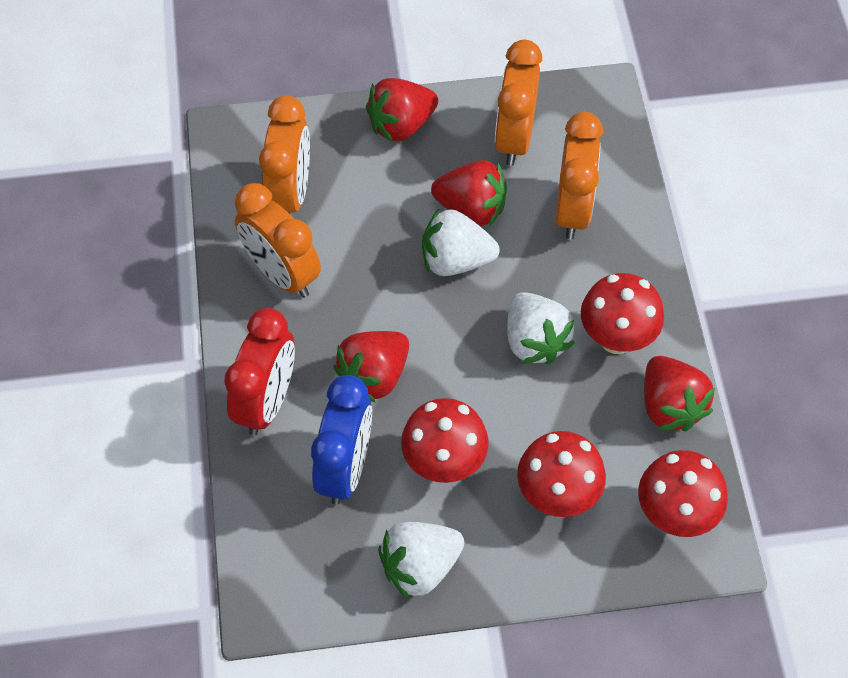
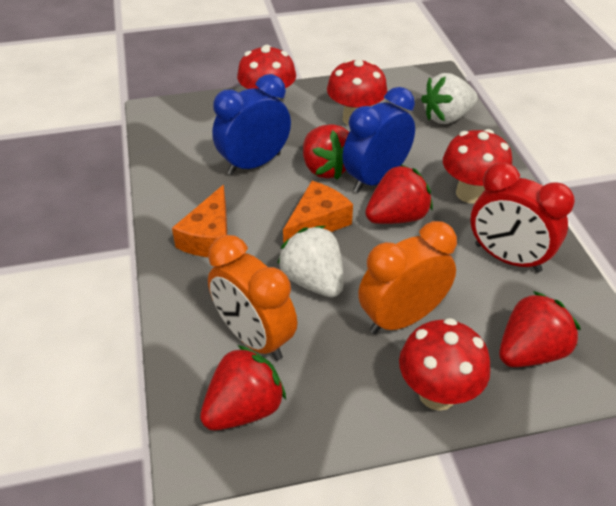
blue clock: [311,375,372,504] = 1 -> [212,74,291,175] [342,87,415,193] = 2
orange cheese: none = 0 -> [172,185,227,257] [283,181,353,243] = 2
orange clock: [235,183,321,298] [259,95,310,214] [495,40,542,166] [556,112,603,239] = 4 -> [208,235,297,360] [358,221,457,334] = 2
white strawberry: [378,522,464,599] [422,208,500,276] [507,292,575,364] = 3 -> [277,226,343,297] [421,73,478,124] = 2

